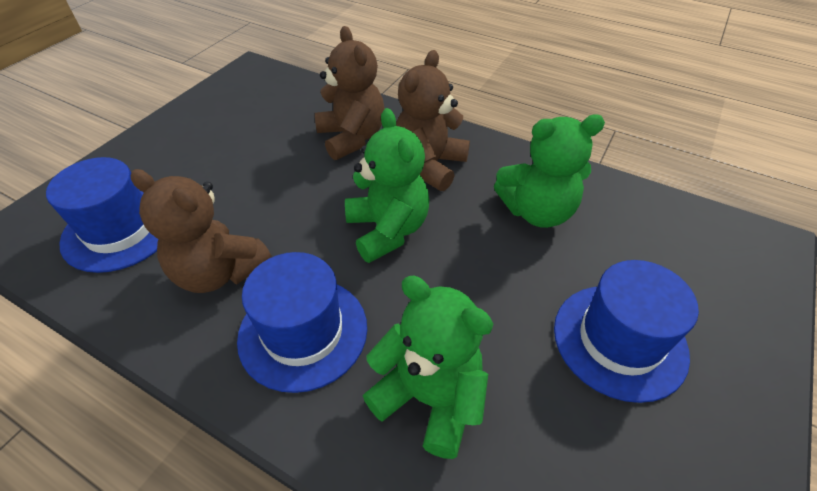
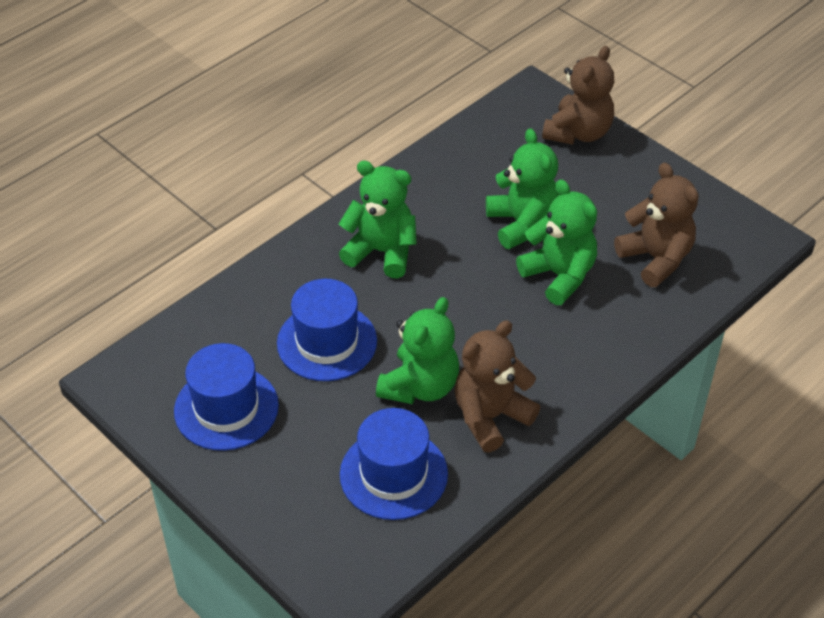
green teddy bear: [345,108,429,263] [363,276,493,459] [494,115,605,228] = 3 -> [339,161,417,278] [376,297,459,404] [486,128,559,249] [516,179,597,305] = 4

